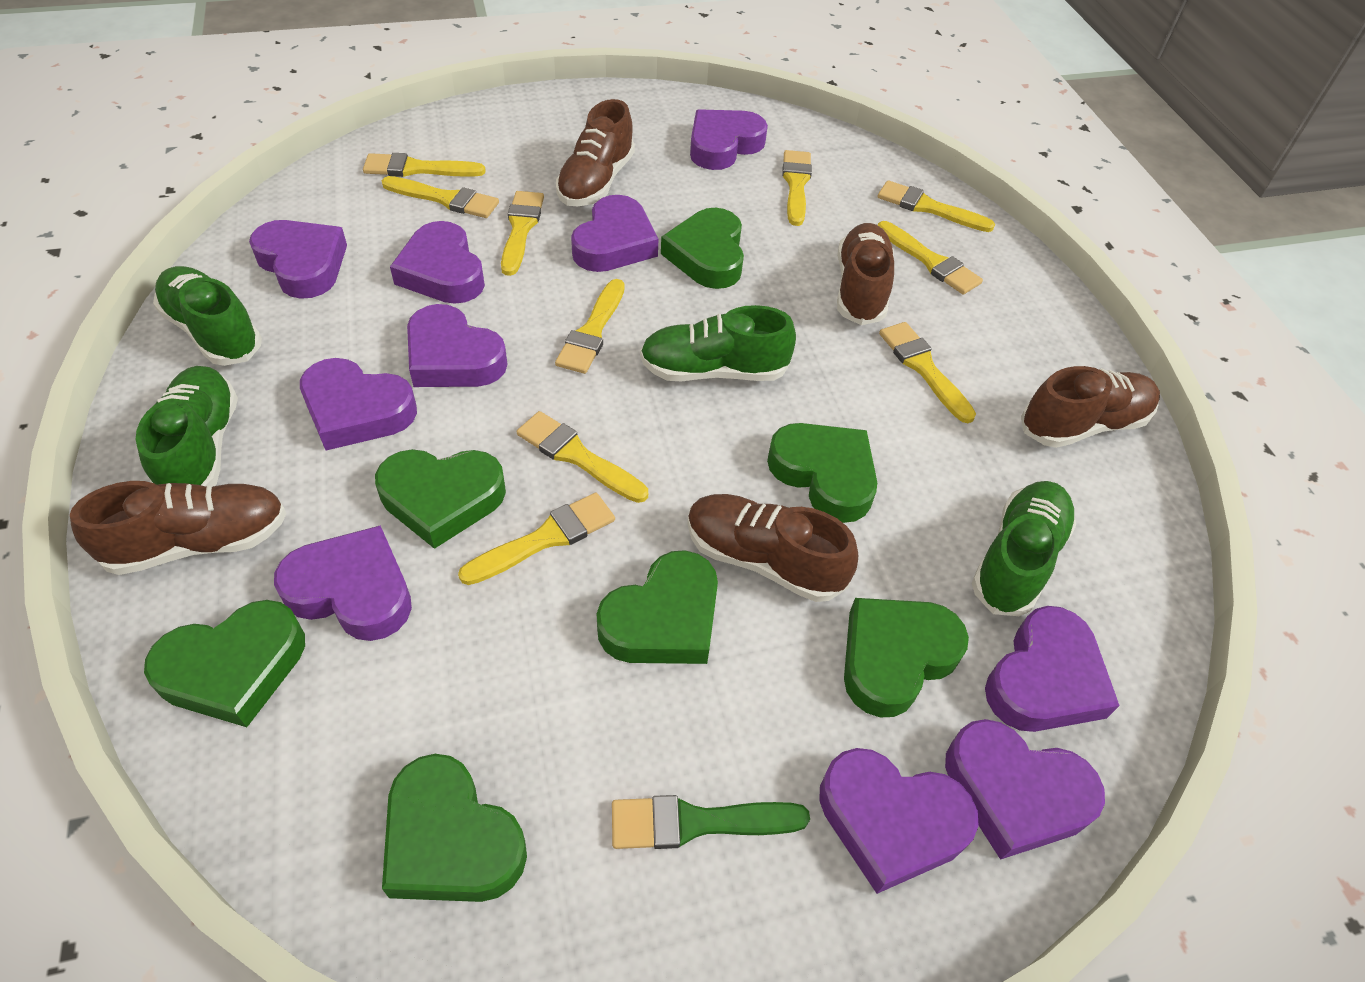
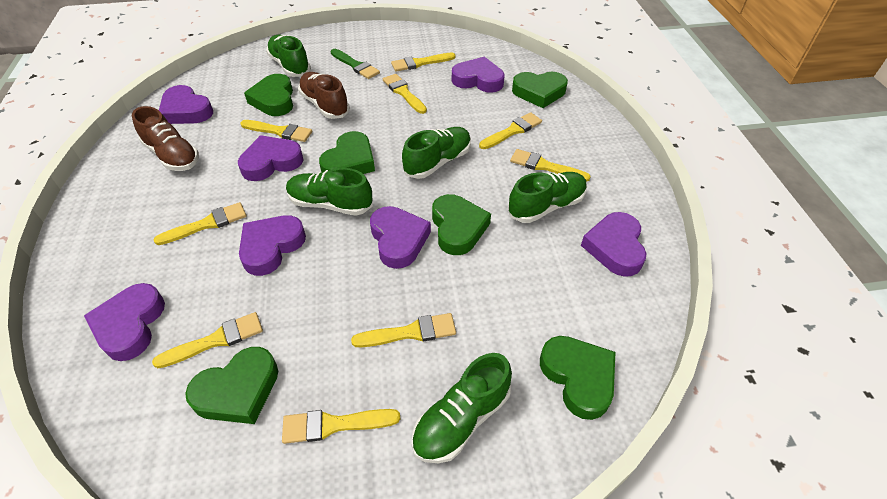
brown shoe: [70,481,287,575] [556,99,635,206] [687,494,858,602] [837,223,894,325] [1021,366,1160,448] = 5 -> [132,106,199,171] [298,72,350,119] = 2
green heart: [144,600,305,727] [375,449,506,549] [382,754,527,902] [597,550,718,664] [661,208,744,289] [767,423,877,523] [844,598,969,717] = 7 -> [185,347,278,424] [244,74,293,116] [319,131,375,174] [432,194,491,255] [512,72,568,108] [540,336,615,420] = 6
green shoe: [136,366,238,487] [153,266,262,366] [640,305,796,382] [972,481,1076,616] = 4 -> [266,35,311,77] [286,168,373,216] [402,127,471,179] [412,353,512,464] [508,172,587,223] = 5
purple heart: [249,220,347,299] [274,526,412,641] [300,358,417,450] [390,221,485,304] [407,304,508,387] [571,195,659,272] [690,109,768,170] [819,748,978,894] [945,719,1105,860] [985,606,1120,732] = 10 -> [84,283,165,361] [159,85,213,124] [238,135,303,181] [239,215,306,276] [370,206,431,269] [452,57,504,93] [581,212,647,277] = 7
yellow brush: [363,153,486,177] [382,176,499,218] [458,493,615,585] [501,191,544,276] [516,411,648,503] [555,279,625,374] [782,150,812,226] [878,180,995,232] [878,221,983,295] [879,322,976,423] = 10 -> [152,312,263,368] [153,202,246,245] [241,120,312,142] [282,409,400,444] [351,313,456,347] [383,74,427,114] [391,53,456,71] [479,112,542,149] [510,149,591,182] = 9

